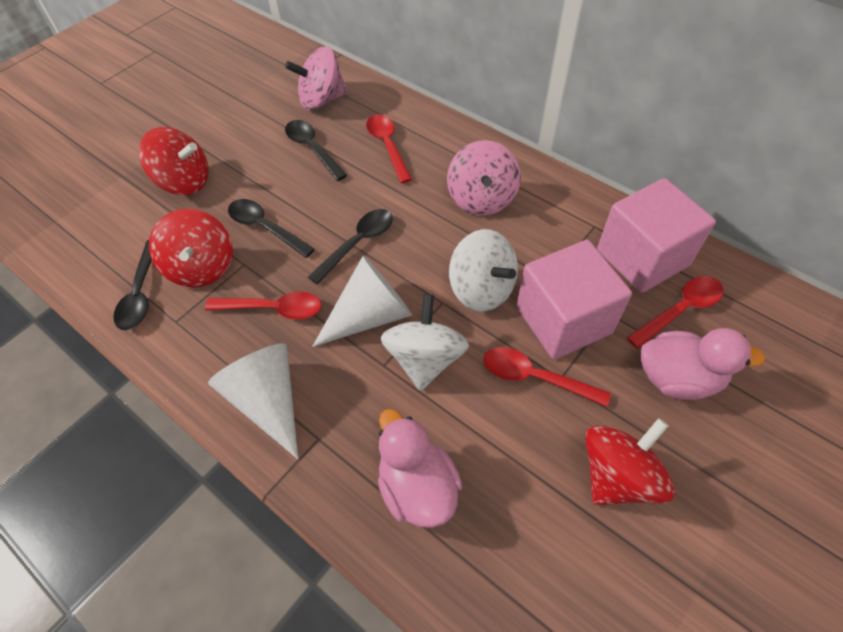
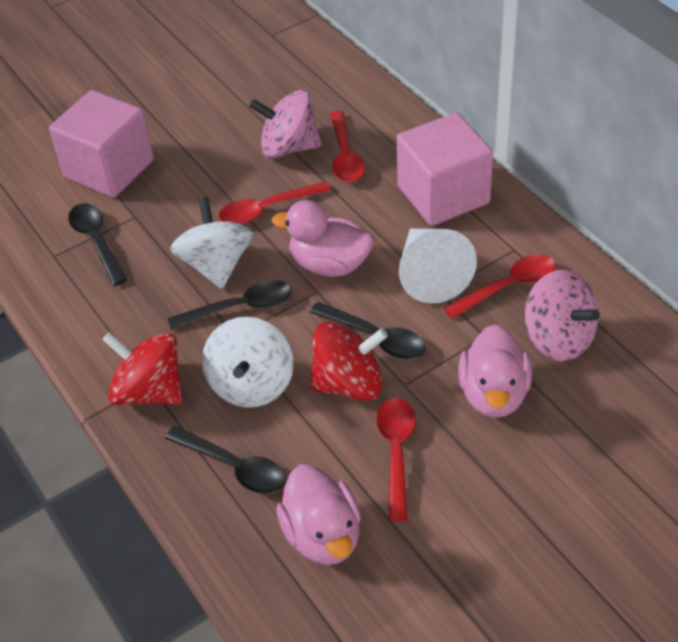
pink duck: [378,409,462,528] [640,328,765,400] = 2 -> [272,200,374,277] [276,464,361,565] [458,324,532,418] = 3
red spinning top: [139,127,209,195] [149,209,233,287] [585,418,675,505] = 3 -> [102,332,182,405] [310,322,388,401] = 2
white cone: [208,343,298,459] [312,255,412,347] = 2 -> [399,228,477,303] = 1

